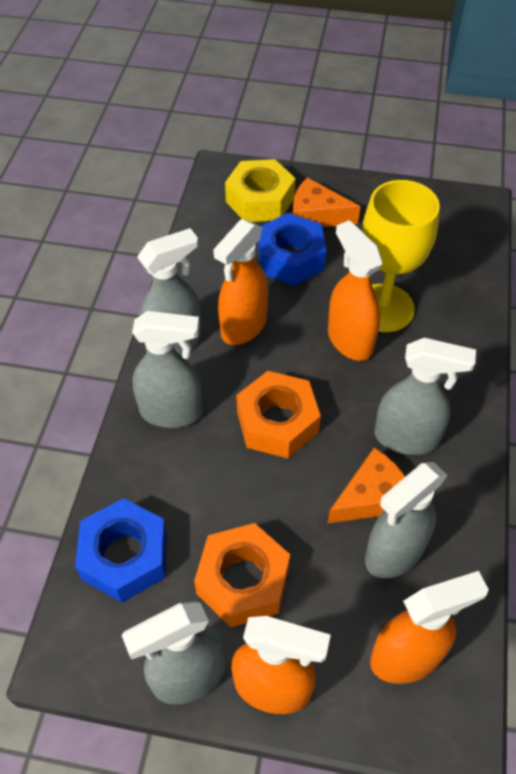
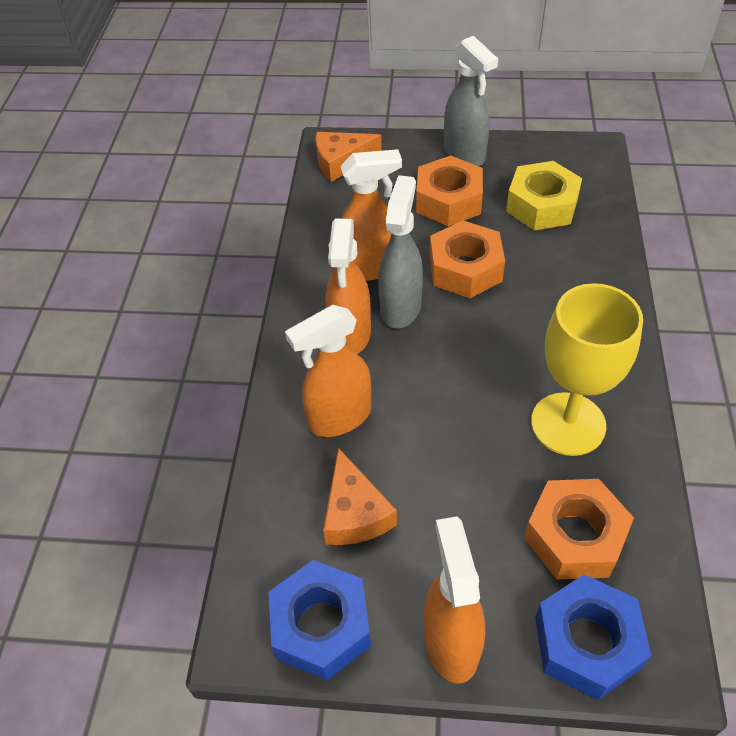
grey spray bottle: [122,602,226,704] [132,311,203,428] [137,228,202,355] [365,462,447,579] [374,338,476,455] = 5 -> [378,175,423,328] [444,36,498,166] = 2
orange nut: [194,523,290,627] [236,371,321,458] = 2 -> [416,156,483,226] [430,220,505,298] [524,479,634,580] = 3

